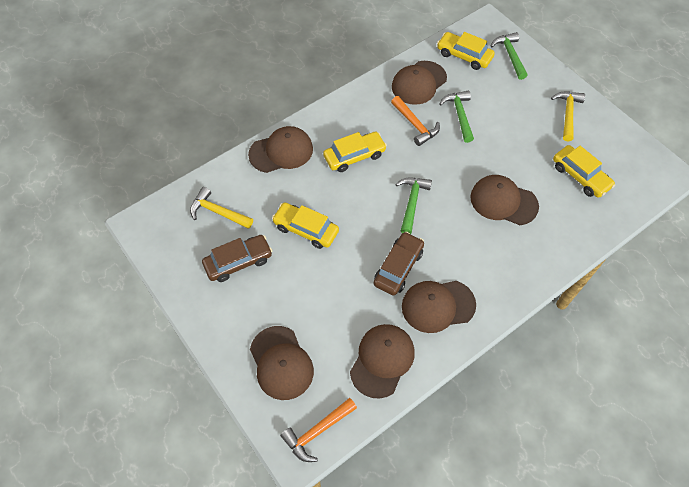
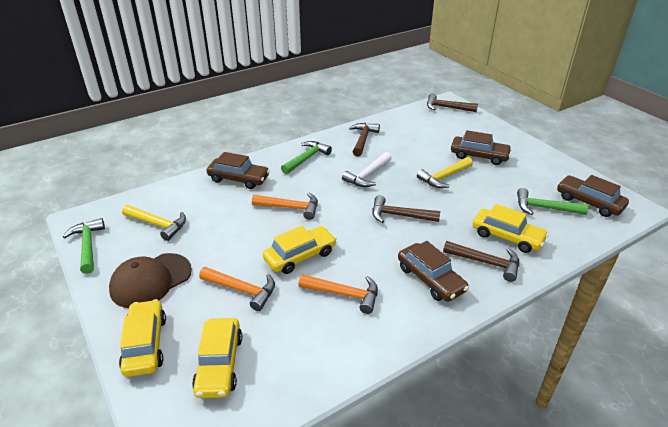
brown cap: [248,126,313,173] [250,326,314,400] [350,324,415,399] [392,61,447,105] [402,281,476,333] [470,175,539,225] = 6 -> [109,253,192,308] = 1
brown car: [202,235,272,282] [374,232,424,296] = 2 -> [206,152,270,189] [398,241,469,302] [451,130,512,165] [557,175,629,217] = 4
brown hammer: none = 0 -> [349,123,380,156] [372,195,440,223] [427,93,478,112] [443,241,519,282] = 4
orange hammer: [280,398,357,462] [391,96,440,146] = 2 -> [199,267,275,311] [252,193,318,220] [299,274,378,314] = 3
white hammer: none = 0 -> [342,152,392,187] = 1

